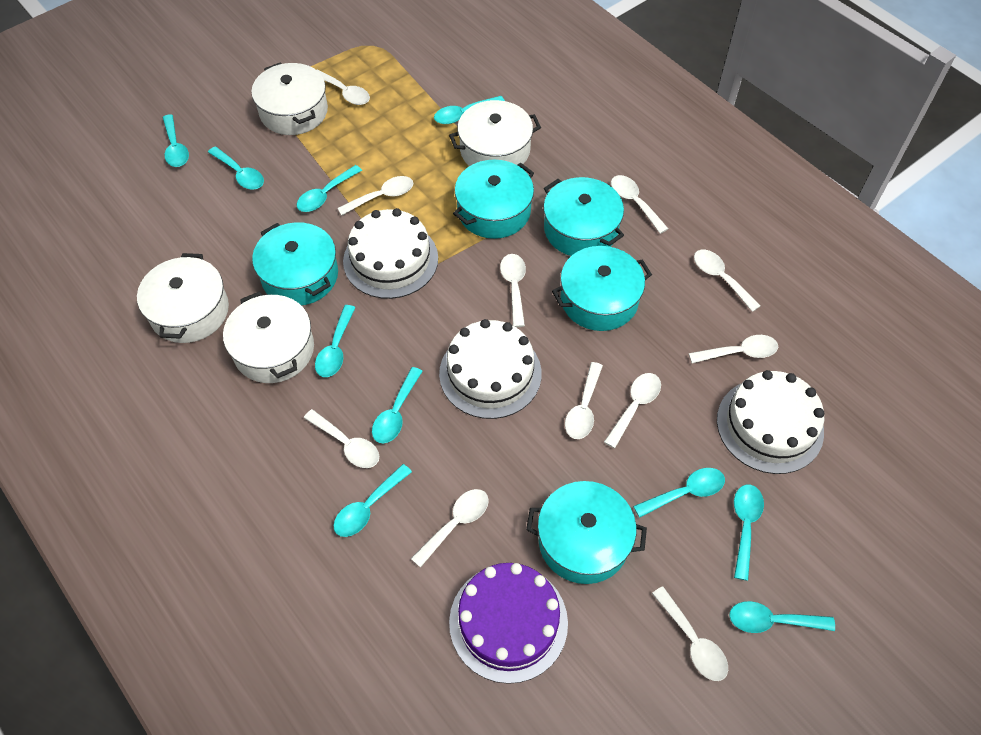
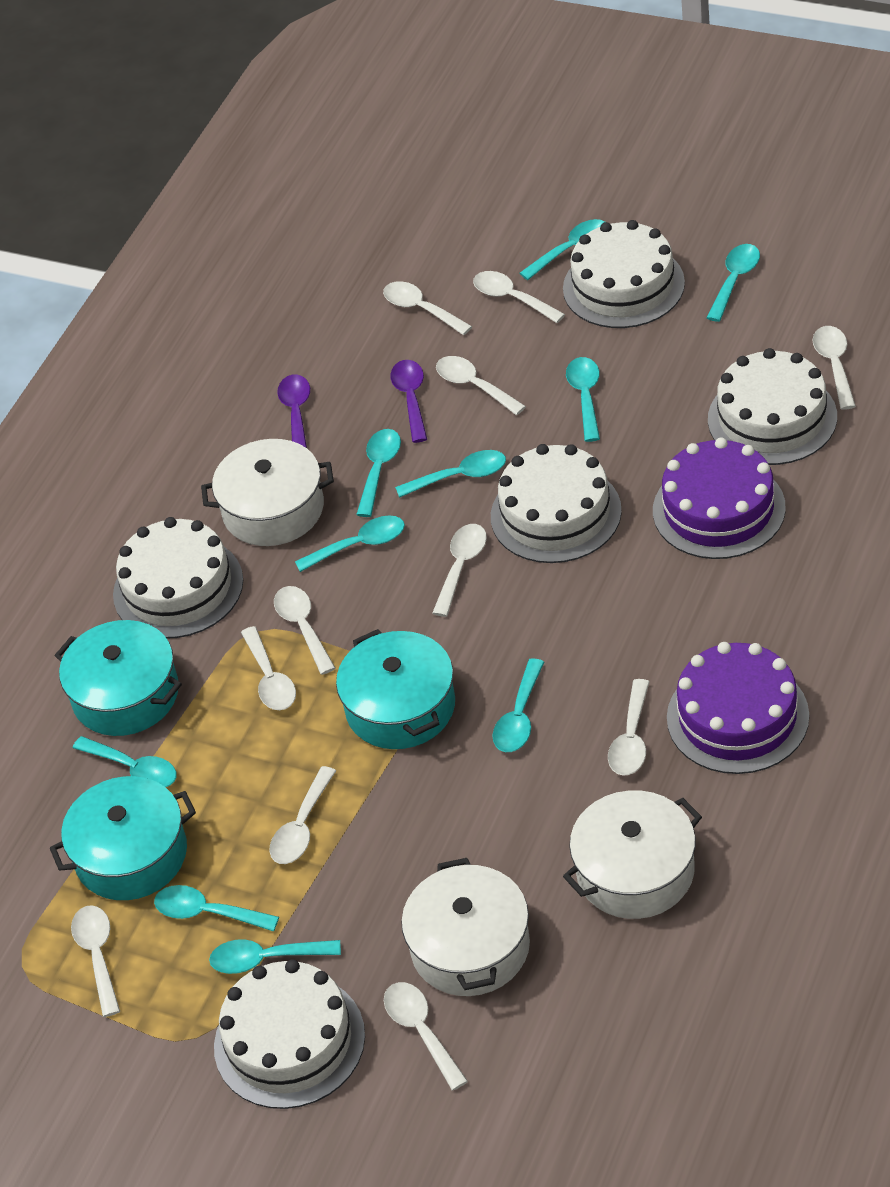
purple cake: [449,563,568,684] = 1 -> [653,437,786,559] [667,642,809,774] = 2
purple spoon: none = 0 -> [277,375,310,448] [390,360,427,443] = 2
turquoise pot: [252,222,338,306] [453,160,534,239] [526,481,647,584] [543,177,624,256] [552,246,652,331] = 5 -> [50,776,196,900] [55,620,182,736] [336,629,455,749] = 3
white cake: [343,208,438,299] [439,319,542,419] [717,370,824,474] = 3 -> [113,517,243,638] [214,960,365,1109] [491,444,622,563] [563,220,685,328] [708,348,837,465] = 5
white pot: [137,253,229,343] [223,291,314,383] [251,63,328,135] [449,100,541,166] = 4 -> [201,439,334,546] [401,858,530,996] [563,790,702,919] = 3

